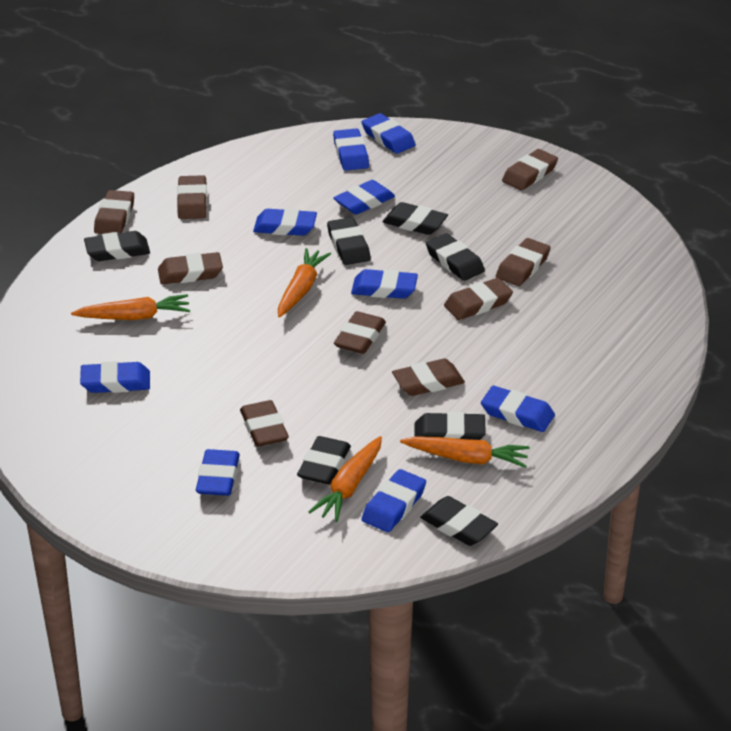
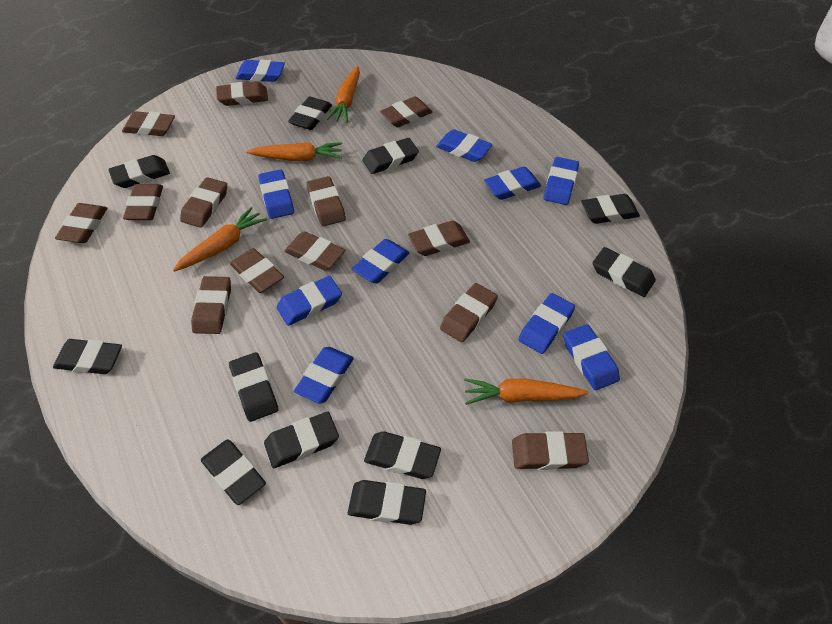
black eraser: [84,231,150,261] [297,436,351,484] [327,217,371,265] [383,202,448,235] [414,412,486,440] [420,496,498,546] [426,233,485,281] = 7 -> [53,339,122,374] [108,155,170,188] [201,440,266,505] [229,352,278,422] [264,412,339,468] [288,97,332,130] [348,480,426,525] [363,138,419,174] [364,431,441,479] [581,194,640,224] [593,247,656,297] = 11
blue eraser: [80,361,150,393] [196,449,240,496] [253,208,317,236] [333,128,369,171] [333,180,395,215] [351,269,418,299] [361,113,416,154] [361,469,426,532] [481,386,555,432] = 9 -> [236,59,285,82] [258,169,294,219] [276,276,342,326] [294,347,354,404] [352,239,410,283] [436,129,492,162] [484,167,541,200] [518,293,575,354] [543,157,579,205] [563,324,620,390] = 10
brown eraser: [94,190,134,234] [158,252,223,284] [177,175,207,219] [240,400,289,447] [334,311,386,354] [392,358,465,396] [444,278,513,320] [496,238,551,286] [502,149,558,191] = 9 -> [55,203,107,243] [122,111,175,136] [123,184,163,220] [180,177,227,228] [191,276,231,334] [216,81,268,106] [230,248,284,293] [284,231,345,271] [306,176,346,226] [380,96,432,127] [408,221,470,256] [440,283,498,342] [512,431,589,470] = 13

